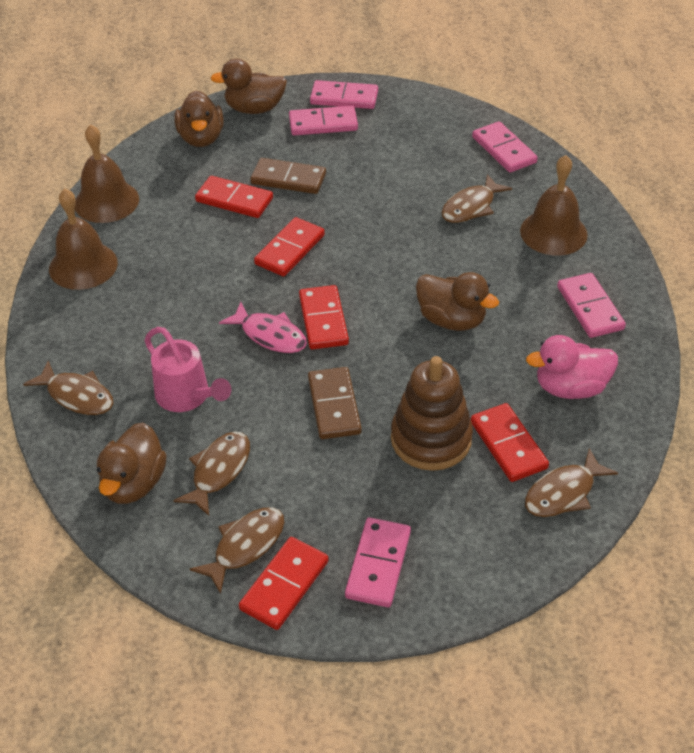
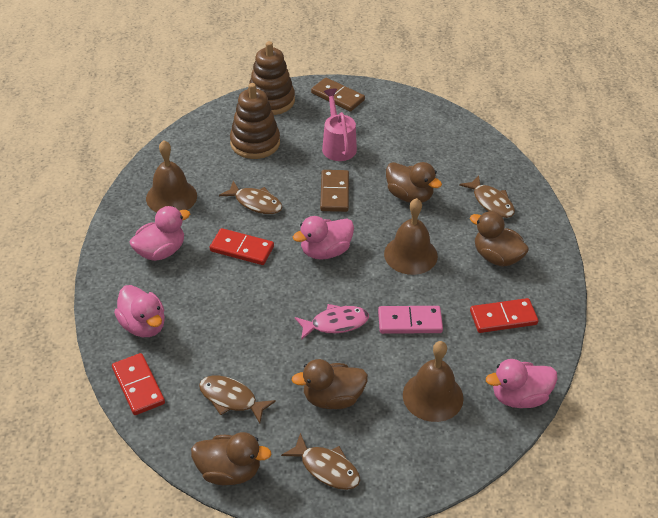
brown fish: [23,361,113,415] [173,431,250,516] [190,507,284,594] [442,174,512,223] [525,448,618,517] = 5 -> [199,376,276,423] [219,181,283,214] [281,433,360,490] [459,175,515,218] = 4
brown stacking toy: [391,356,473,471] = 1 -> [230,83,280,159] [248,41,295,115] = 2
pink domino: [289,106,358,136] [310,80,378,109] [345,517,411,607] [472,121,538,173] [557,273,626,338] = 5 -> [378,306,443,334] = 1
pink duck: [526,335,618,399] = 1 -> [114,285,165,337] [130,206,190,261] [293,216,354,260] [486,359,557,408] = 4
red domino: [195,176,273,218] [239,537,329,630] [254,217,325,277] [299,285,349,349] [471,403,549,482] = 5 -> [112,353,165,415] [210,228,274,265] [470,298,538,333] = 3

